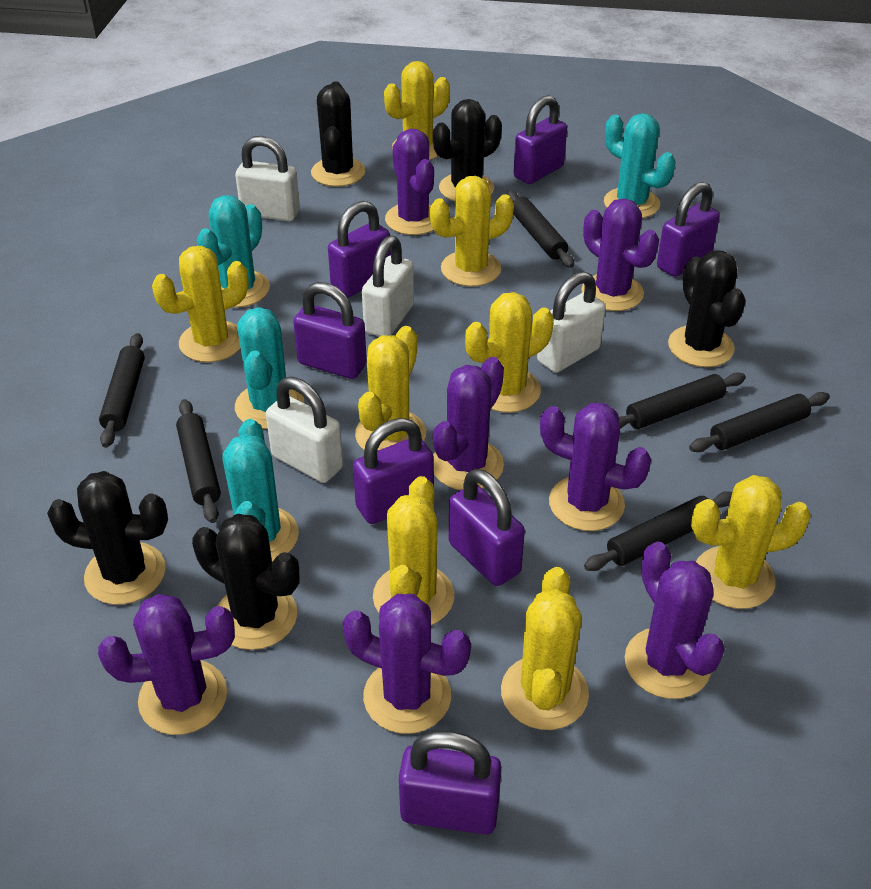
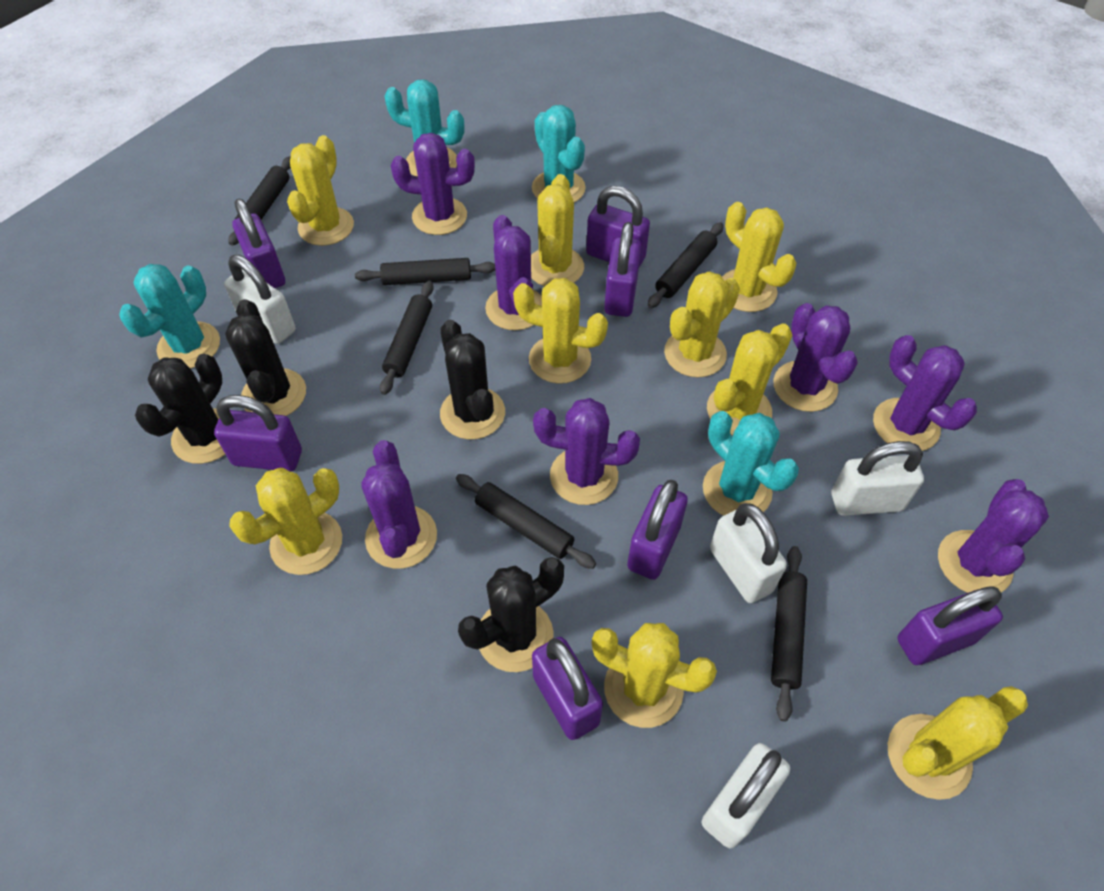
black cactus: [47,471,168,605] [192,514,299,650] [311,82,365,187] [433,99,502,201] [668,250,746,367] = 5 -> [135,354,225,464] [225,299,306,416] [440,320,505,440] [458,557,564,672] = 4
yellow cactus: [152,246,249,362] [355,326,426,451] [373,476,454,625] [384,61,450,160] [430,176,514,286] [465,292,554,413] [501,567,589,730] [691,475,811,609] = 8 -> [229,468,342,575] [287,135,354,246] [513,278,608,384] [531,174,584,286] [592,623,717,728] [664,271,740,378] [707,323,792,435] [722,202,796,312] [888,686,1028,800] = 9

